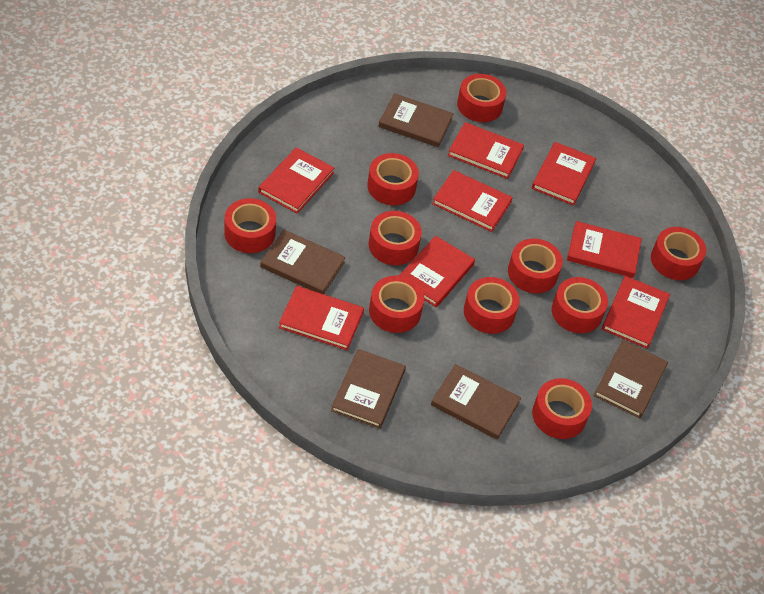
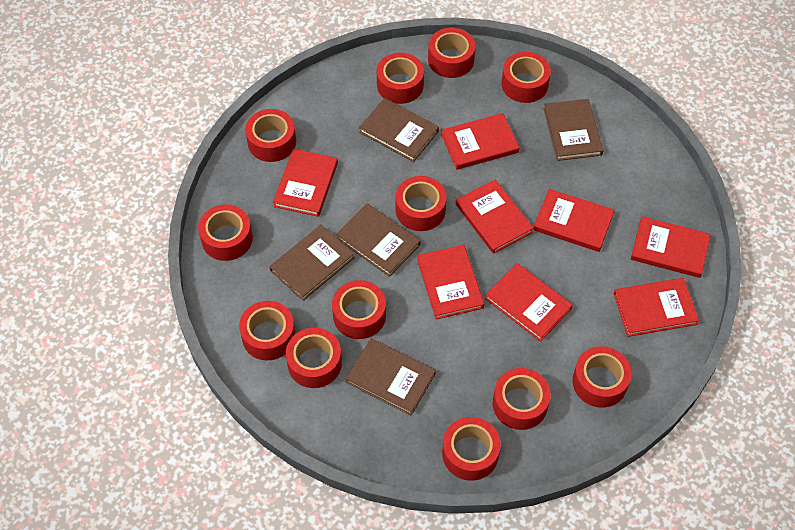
red tape: [224,198,276,253] [367,153,419,205] [369,211,422,265] [369,276,424,333] [457,74,506,122] [464,277,520,334] [508,239,563,293] [532,378,592,439] [552,277,608,333] [651,227,706,280] = 10 -> [198,204,253,261] [239,301,295,360] [245,109,296,162] [286,328,342,388] [332,280,386,339] [377,52,424,104] [396,176,447,231] [428,28,475,78] [442,417,501,481] [493,368,551,430] [501,52,551,103] [572,346,632,408] = 12

